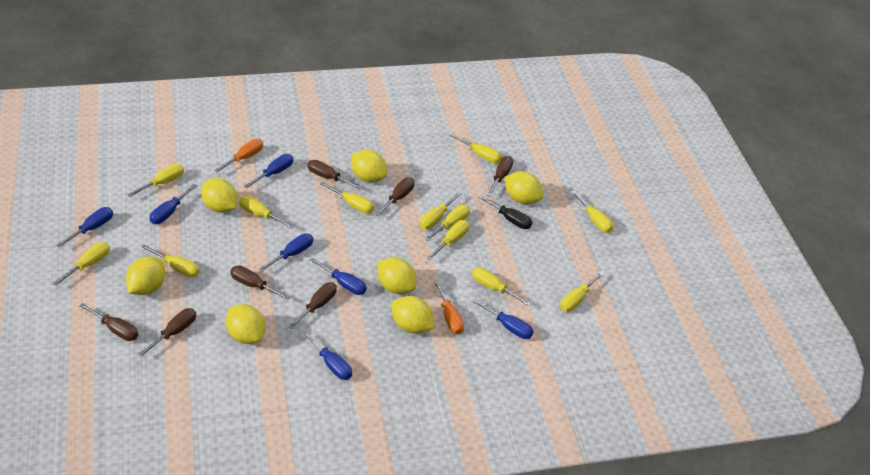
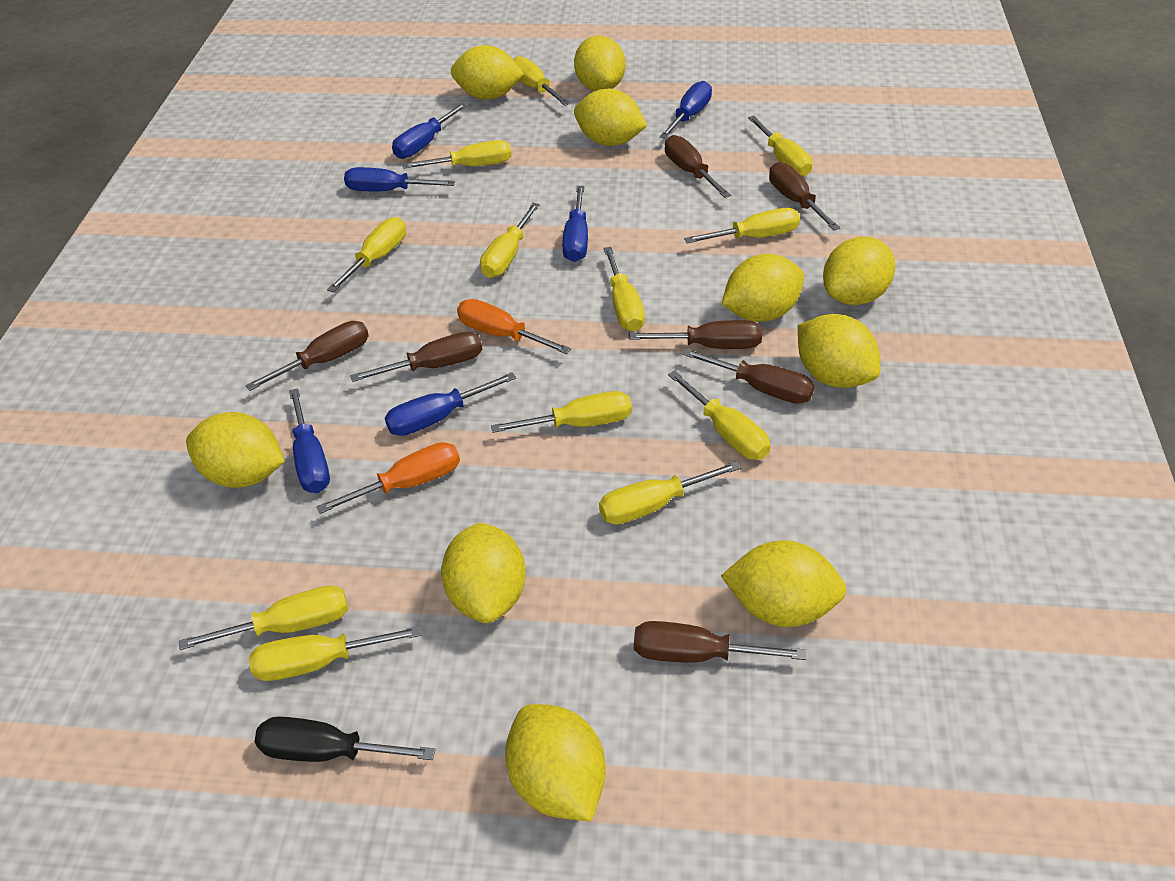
blue screwdriver: [57,207,113,248] [149,184,197,224] [245,154,293,188] [259,233,313,271] [302,330,352,380] [310,258,367,295] [473,299,534,339] = 7 -> [289,388,330,493] [344,167,455,191] [385,372,516,436] [392,103,467,159] [562,186,588,262] [660,81,712,139] = 6
yellow lemon: [126,257,165,295] [201,178,238,213] [226,304,265,344] [351,150,387,182] [378,257,416,294] [392,296,435,334] [504,171,543,204] = 7 -> [186,412,285,488] [441,523,526,623] [451,45,524,100] [505,704,606,821] [574,36,626,91] [574,89,647,146] [721,540,847,627] [722,254,804,322] [798,314,881,388] [823,237,895,305] = 10

